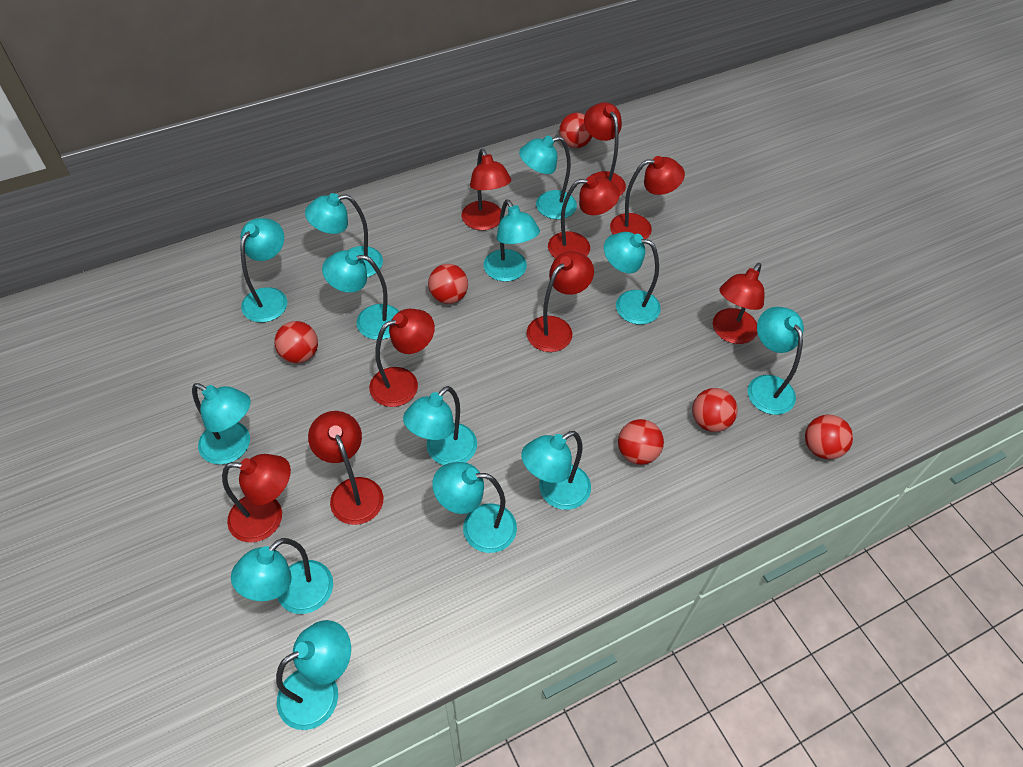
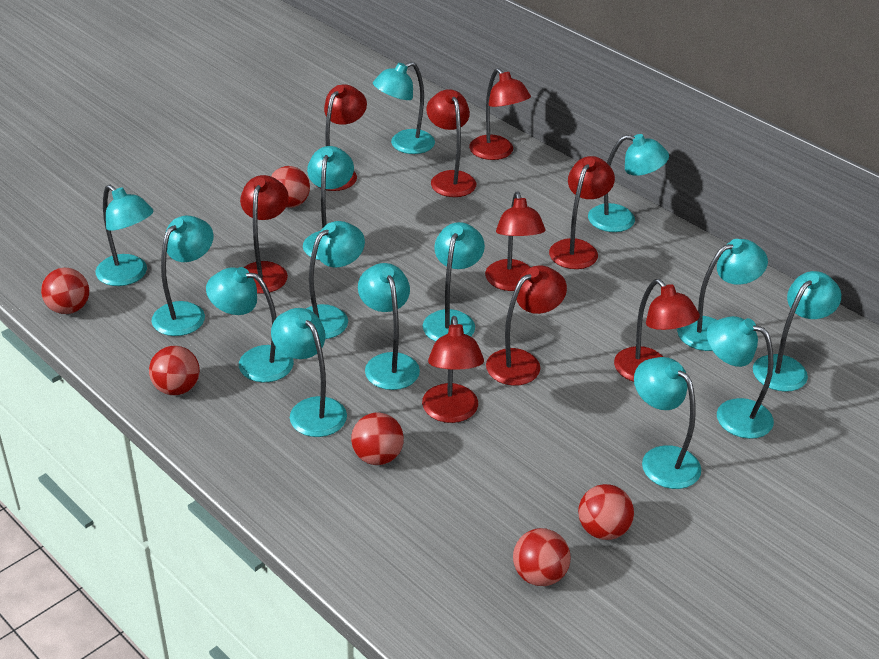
turquoise lamp: [192,383,251,465] [231,538,333,614] [240,218,287,322] [276,620,351,730] [305,193,383,277] [322,250,399,340] [403,386,477,465] [432,462,517,553] [484,200,540,282] [519,135,577,219] [521,431,591,510] [604,232,661,325] [748,307,804,415] = 13 -> [96,185,154,286] [152,216,214,336] [206,267,294,383] [271,308,347,437] [303,146,354,260] [306,221,365,339] [358,263,420,390] [373,62,435,154] [423,222,485,342] [588,134,669,232] [634,357,701,489] [677,239,768,351] [707,316,774,439] [753,271,841,392] = 14

